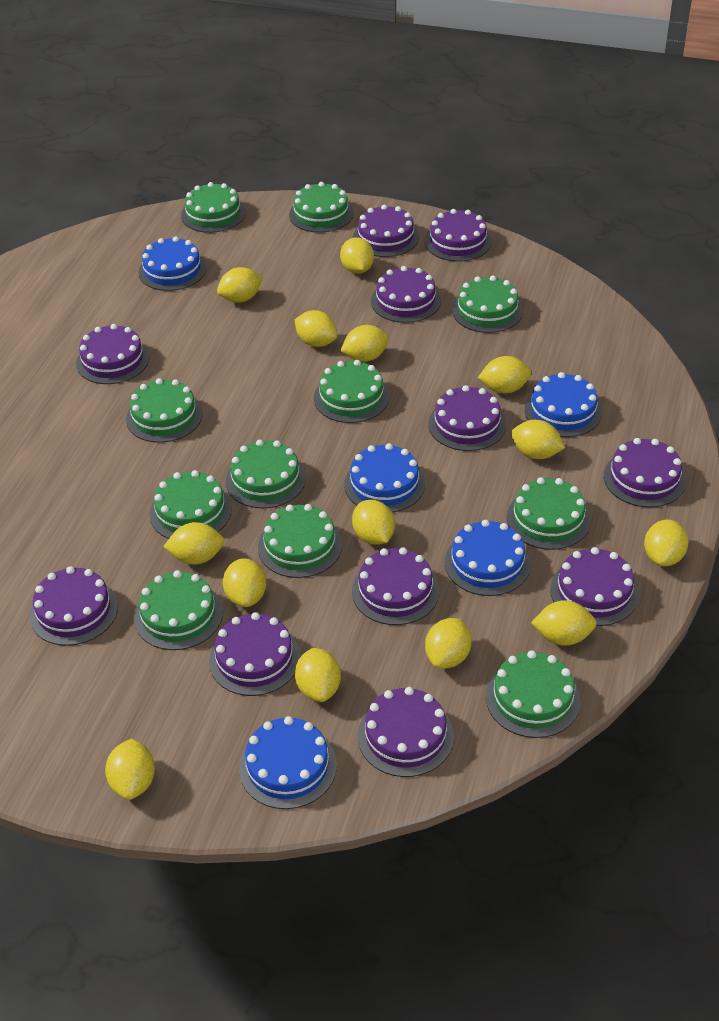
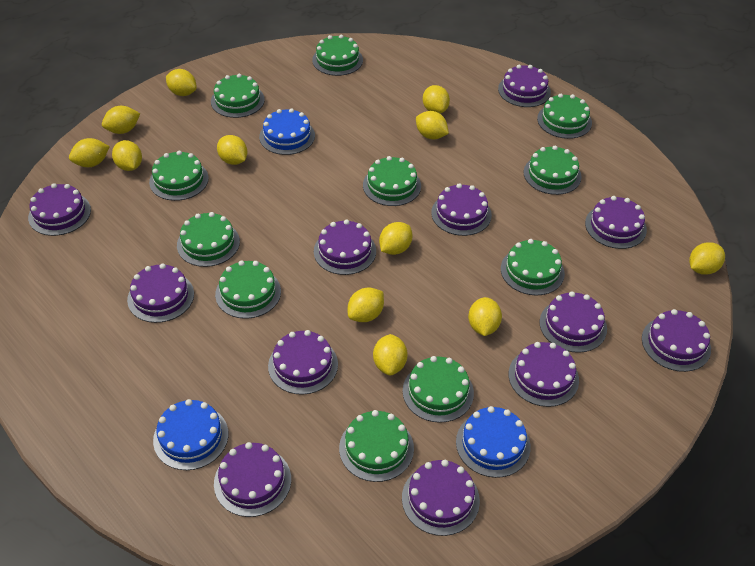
blue cake: [139,236,206,291] [239,716,337,809] [344,443,425,513] [445,520,531,596] [525,372,602,437] = 5 -> [153,399,228,470] [259,108,315,155] [456,406,531,478] = 3
purple cake: [29,566,118,646] [76,324,150,384] [209,612,300,696] [352,547,439,625] [353,205,419,257] [358,687,454,777] [371,266,441,323] [425,209,492,262] [428,385,506,451] [550,547,639,626] [604,438,686,508] = 11 -> [28,183,91,236] [127,263,194,323] [214,442,291,517] [268,330,338,395] [314,220,376,275] [402,460,480,536] [431,183,492,236] [498,65,551,107] [509,342,579,407] [540,291,607,353] [585,196,647,249] [642,309,711,372] = 12
yellow lemon: [105,739,155,800] [163,522,225,565] [217,267,263,303] [223,558,266,607] [295,310,337,347] [295,648,341,702] [340,237,374,274] [340,325,389,362] [352,500,395,545] [425,618,471,668] [478,356,531,393] [511,420,565,459] [531,600,597,646] [644,519,688,566] = 14 -> [69,138,110,167] [102,106,140,134] [112,140,142,171] [166,69,197,96] [217,135,247,165] [348,288,384,322] [373,334,408,375] [379,222,412,255] [416,111,449,139] [423,85,450,114] [468,297,502,336] [689,242,725,275] = 12

